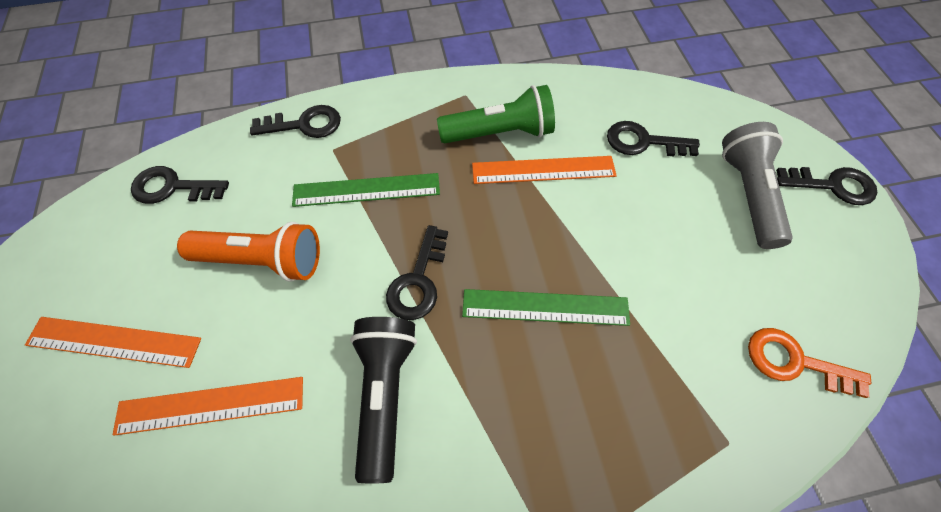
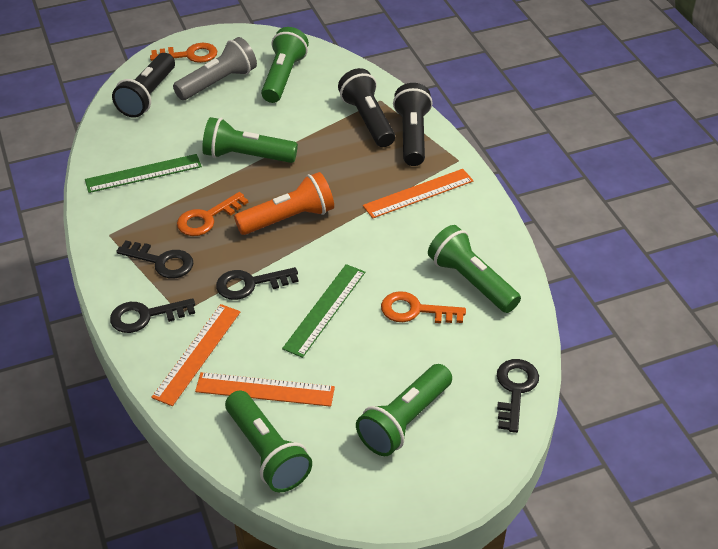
black flashlight: [350,317,417,483] = 1 -> [112,53,175,118] [338,68,395,147] [393,83,433,166] = 3
black key: [131,166,229,204] [250,105,341,138] [386,225,448,320] [607,121,700,156] [776,167,878,205] = 5 -> [110,298,195,333] [116,240,194,278] [216,267,299,300] [497,359,539,433] = 4
green flashlight: [437,85,555,143] = 1 -> [202,117,298,163] [225,391,312,492] [261,27,309,103] [356,364,452,456] [428,225,521,313] = 5
orange key: [748,328,871,398] = 1 -> [150,43,217,63] [177,192,249,236] [381,291,466,323] = 3

